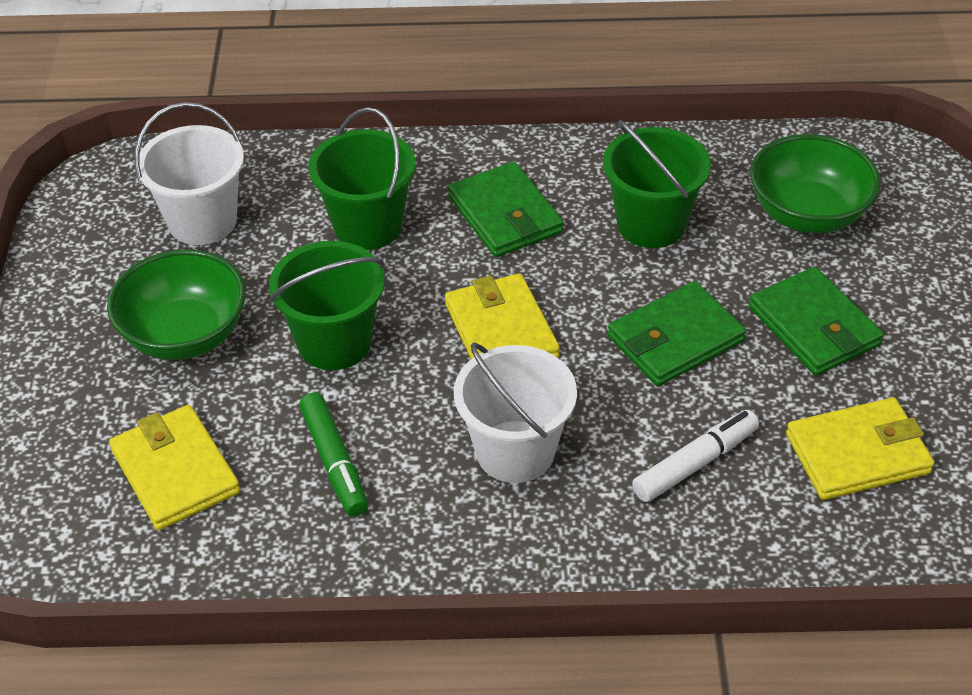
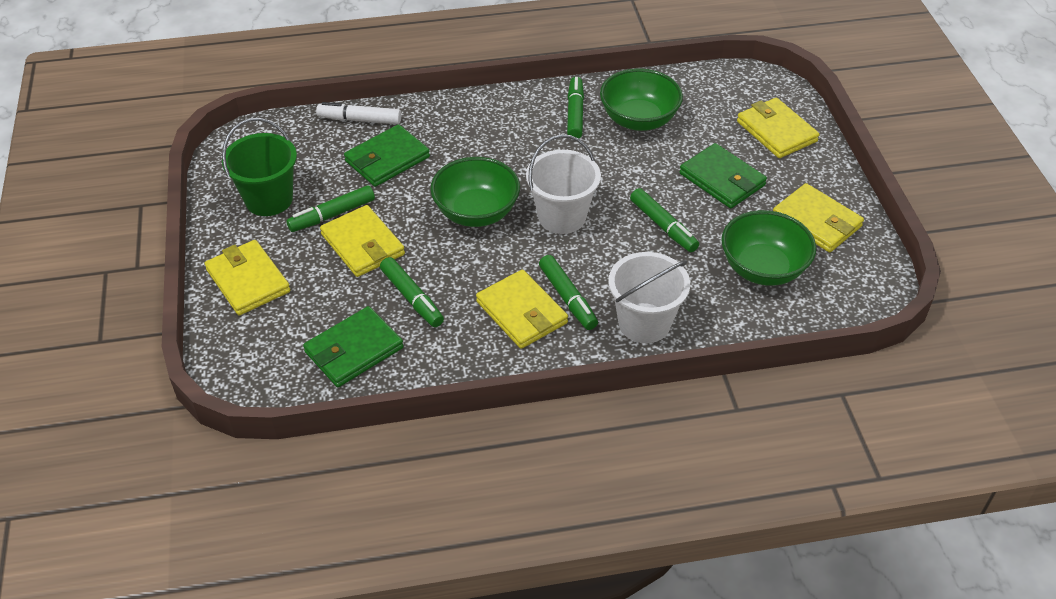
green bowl: [107,249,246,360] [750,134,881,233] = 2 -> [430,157,520,227] [600,68,683,131] [721,210,816,286] = 3
green bucket: [269,241,385,370] [308,107,416,250] [603,120,711,248] = 3 -> [222,118,297,216] = 1
green marker: [299,393,368,517] = 1 -> [286,185,375,232] [380,257,444,327] [539,255,598,330] [567,77,584,138] [630,188,699,252] = 5
yellow wallet: [109,405,240,530] [445,273,560,359] [786,397,934,500] = 3 -> [205,240,290,316] [320,205,405,277] [476,270,568,349] [737,98,820,158] [773,183,864,253] = 5

